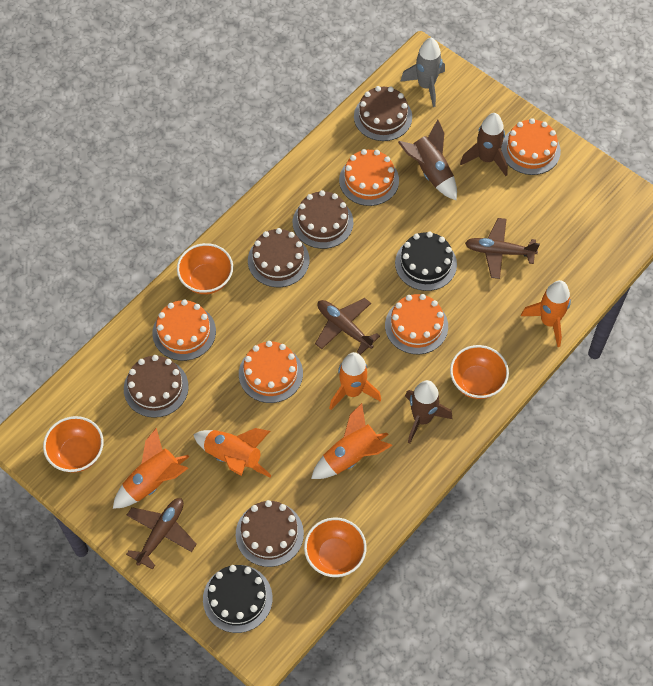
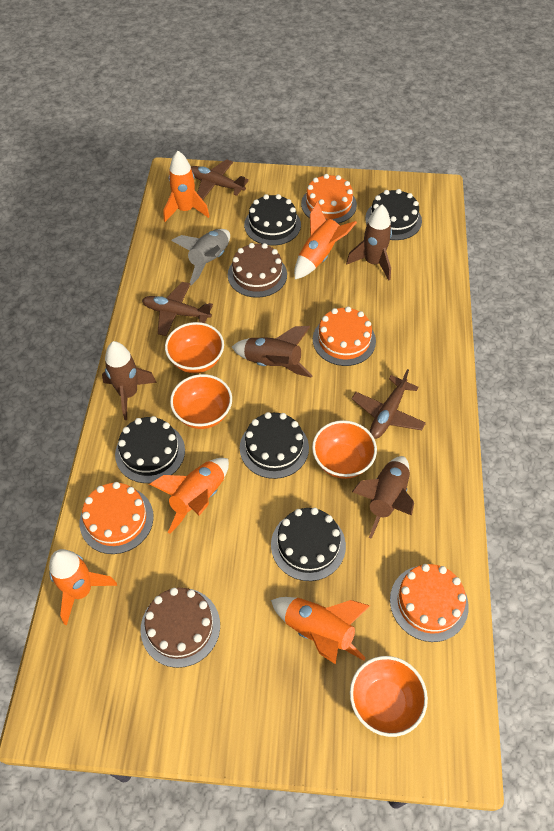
black cake: [203,565,273,633] [395,232,457,291] = 2 -> [115,416,185,483] [240,412,309,479] [244,194,301,246] [271,507,346,581] [365,189,422,240] = 5
brown cake: [124,355,189,418] [236,500,304,567] [248,228,309,287] [293,190,353,249] [354,86,412,141] = 5 -> [141,588,220,668] [228,243,287,298] = 2
brown rocket: [398,119,457,200] [405,380,452,444] [460,113,508,176] = 3 -> [102,341,157,420] [232,326,313,378] [346,205,392,281] [352,456,414,539] = 4
orange cake: [152,299,216,361] [239,341,303,403] [339,149,399,206] [385,294,448,354] [501,118,561,175] = 5 -> [80,482,154,554] [301,174,357,223] [313,307,376,366] [390,564,469,642] = 4

